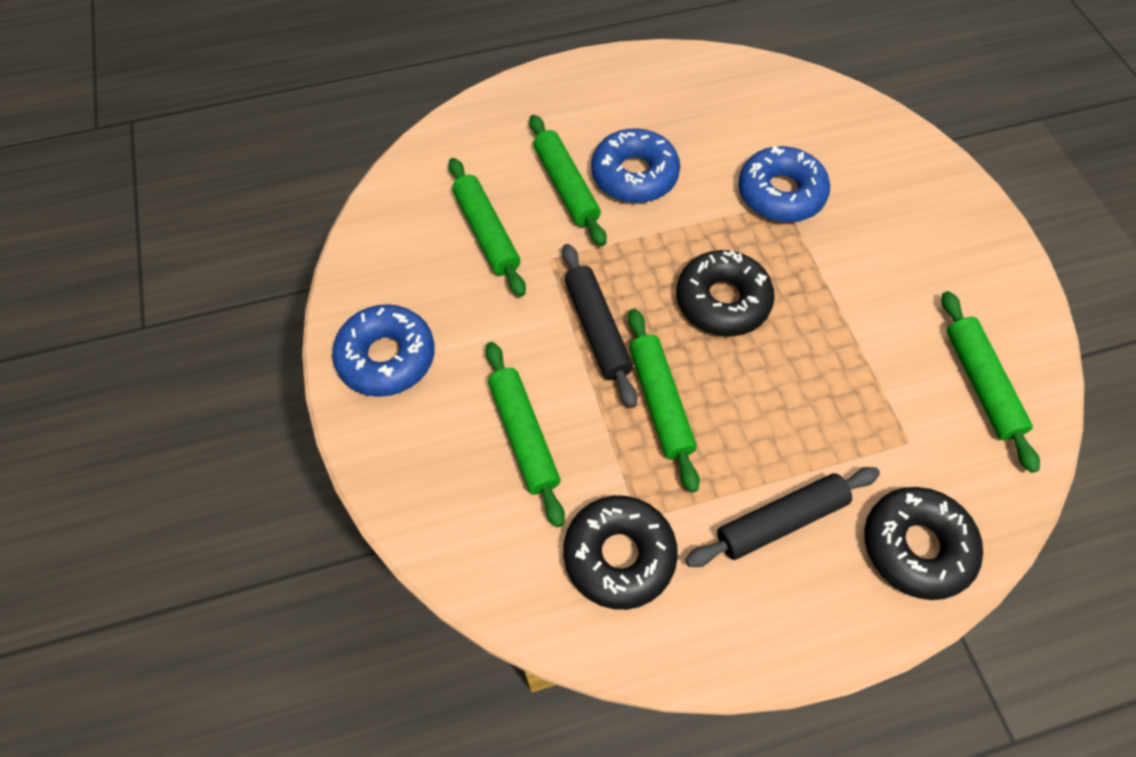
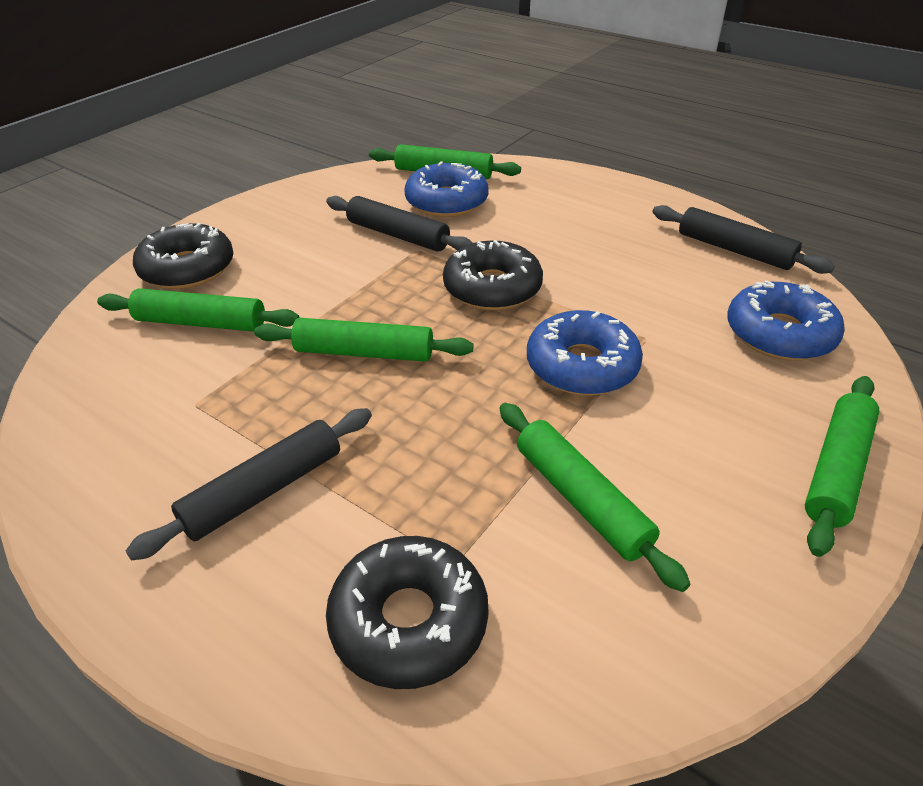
black rolling pin: [562,244,638,408] [685,467,880,567] = 2 -> [126,408,372,561] [326,196,472,252] [652,205,835,274] = 3

